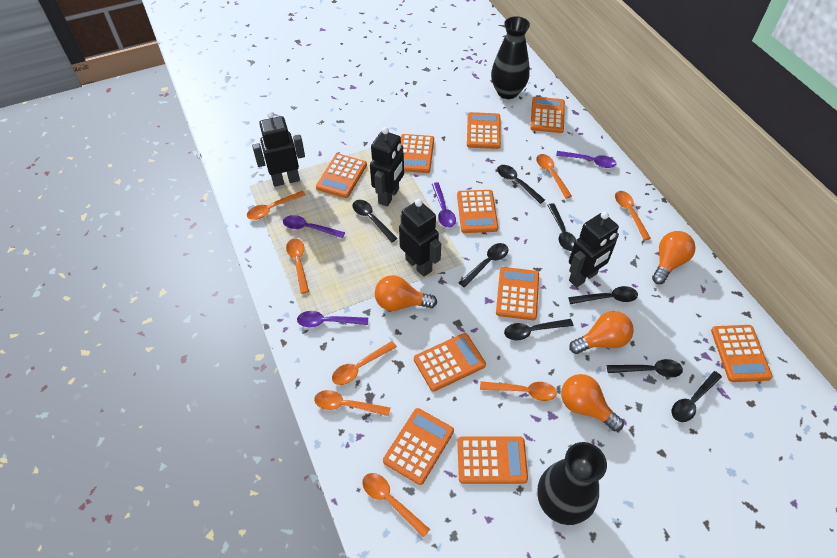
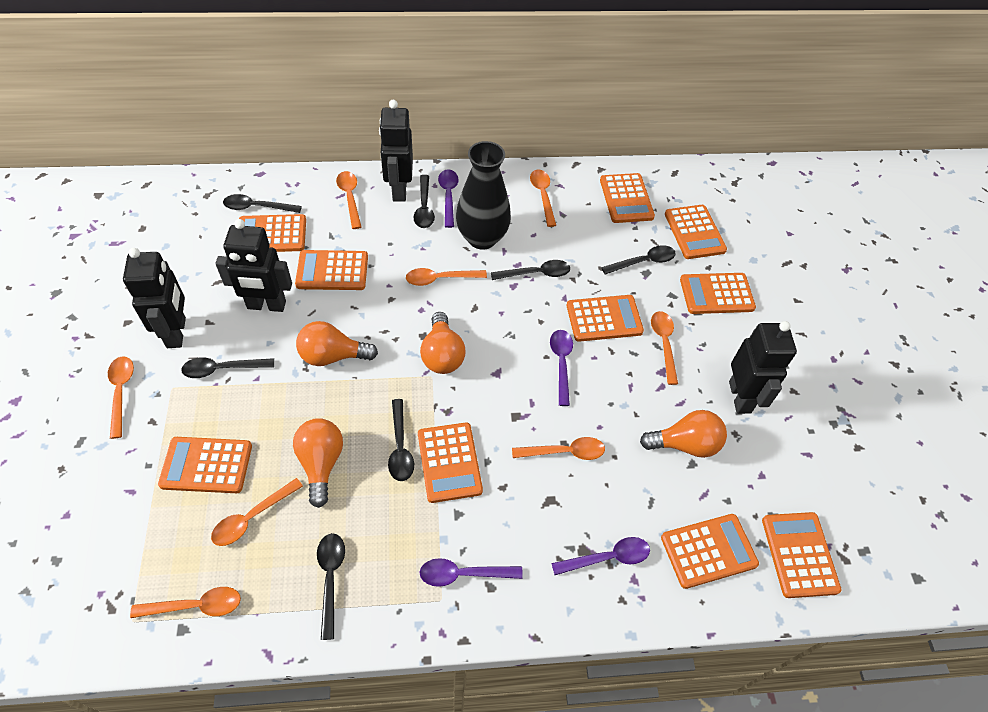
black spoon: [353,200,397,242] [459,243,509,288] [497,165,545,204] [504,319,573,341] [547,203,576,251] [568,286,638,304] [607,359,683,378] [672,371,722,422] = 8 -> [181,357,274,378] [223,194,302,213] [317,533,345,640] [388,399,414,481] [413,175,435,228] [491,260,570,280] [601,245,676,275] = 7
black vase: [491,17,530,99] [537,442,607,525] = 2 -> [456,141,511,249] = 1

